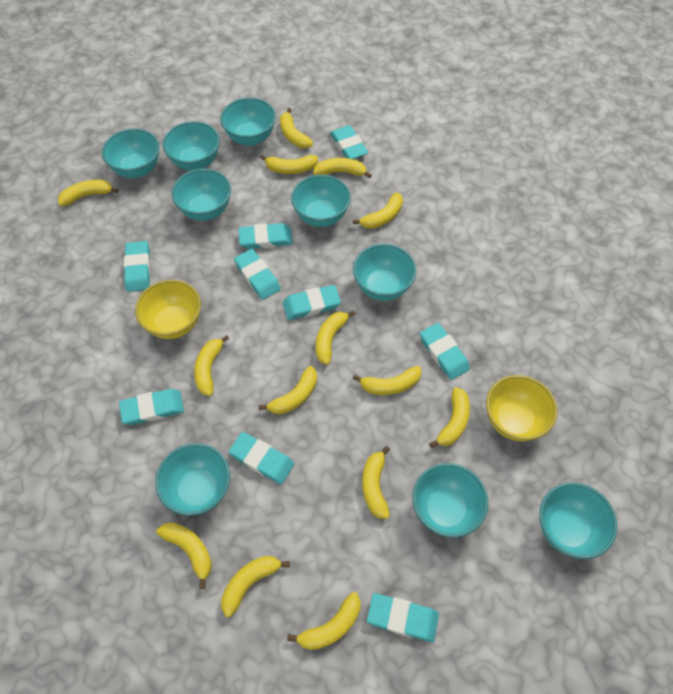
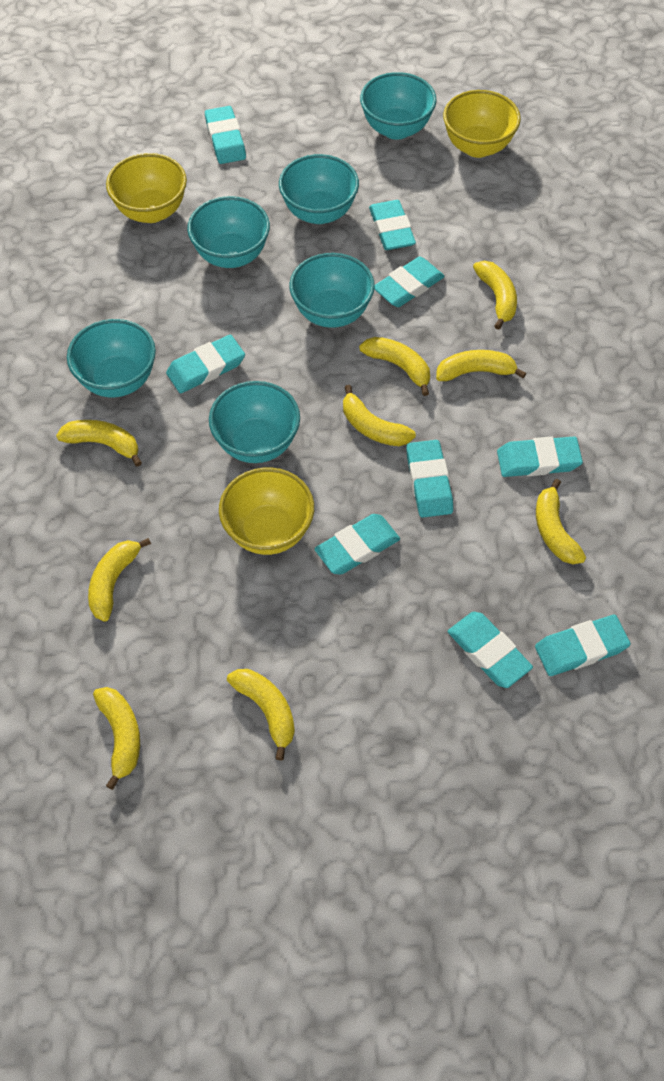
turquoise bowl: [102,128,159,178] [155,443,230,516] [163,121,220,171] [172,169,231,221] [220,97,276,146] [291,174,351,227] [353,244,416,301] [413,463,488,537] [539,482,617,559] = 9 -> [67,319,156,397] [187,196,270,268] [209,381,300,463] [279,154,359,224] [289,253,375,328] [360,72,437,140] = 6
yellow banana: [58,179,119,206] [157,522,212,589] [194,335,229,396] [221,556,290,617] [259,366,317,415] [260,154,318,174] [280,108,313,148] [287,592,360,650] [313,158,372,178] [316,311,355,365] [353,192,403,229] [353,366,421,395] [362,446,390,519] [429,387,470,448] = 14 -> [56,420,142,467] [88,538,151,621] [93,687,140,790] [227,669,295,760] [343,385,416,446] [359,337,430,396] [436,350,526,381] [473,261,517,330] [536,479,586,564] = 9
yellow bowl: [135,280,201,339] [486,375,557,441] = 2 -> [106,153,187,223] [219,467,314,555] [443,90,521,158] = 3

